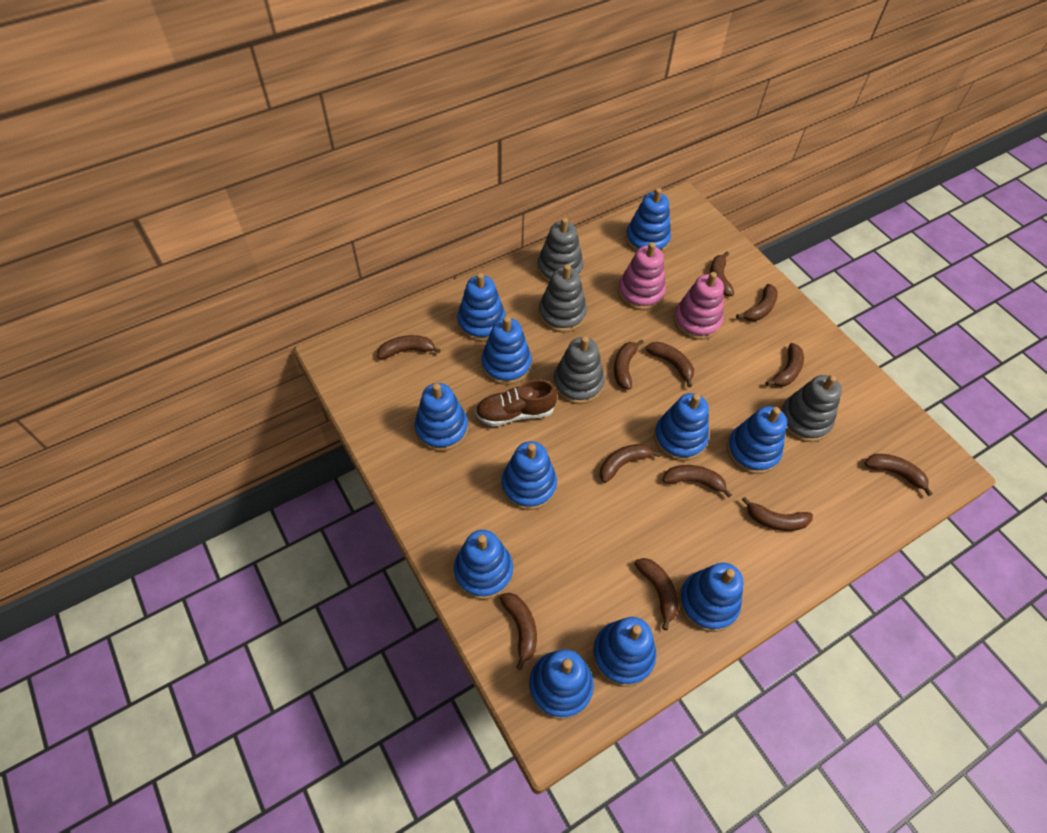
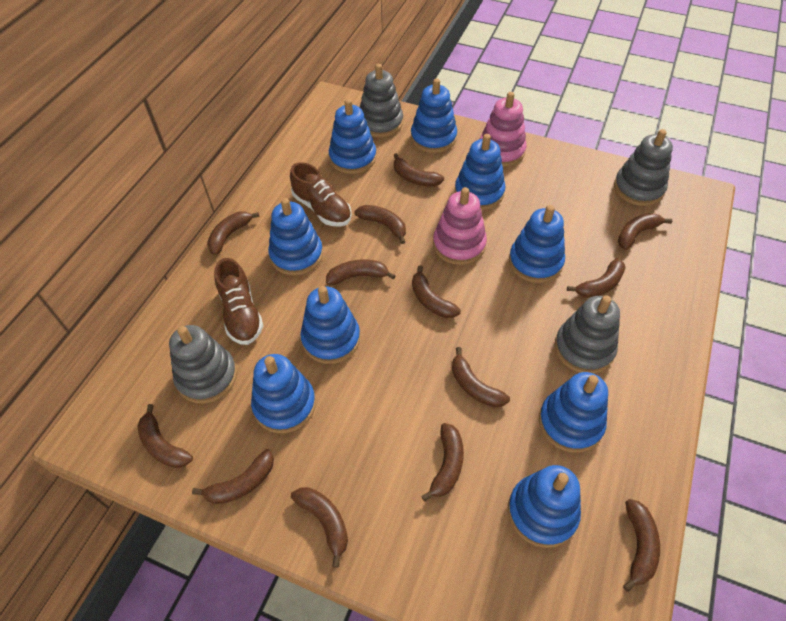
blue stacking toy: [414,383,468,451] [454,530,513,600] [457,273,506,341] [482,316,532,385] [502,441,557,510] [529,649,594,720] [593,617,656,687] [626,188,671,252] [654,393,709,461] [679,563,743,632] [727,406,787,474] = 11 -> [251,354,316,433] [268,198,323,276] [300,286,360,364] [329,99,377,174] [411,78,457,153] [455,134,506,210] [508,465,581,548] [509,205,565,283] [539,372,608,453] = 9
brown banana: [377,335,441,359] [500,593,537,670] [600,444,661,483] [614,340,644,390] [635,558,679,630] [646,342,694,387] [663,465,732,498] [710,252,735,296] [736,284,778,321] [742,497,813,531] [766,343,804,387] [864,454,933,496] = 12 -> [137,404,193,468] [192,449,274,504] [207,211,260,255] [291,487,348,568] [326,260,396,285] [354,205,406,244] [394,153,444,187] [412,265,461,318] [421,423,464,502] [452,347,510,407] [567,258,626,298] [618,213,672,250] [623,499,660,592] = 13
brown shoe: [475,379,557,426] = 1 -> [214,258,263,345] [290,162,352,226] = 2

